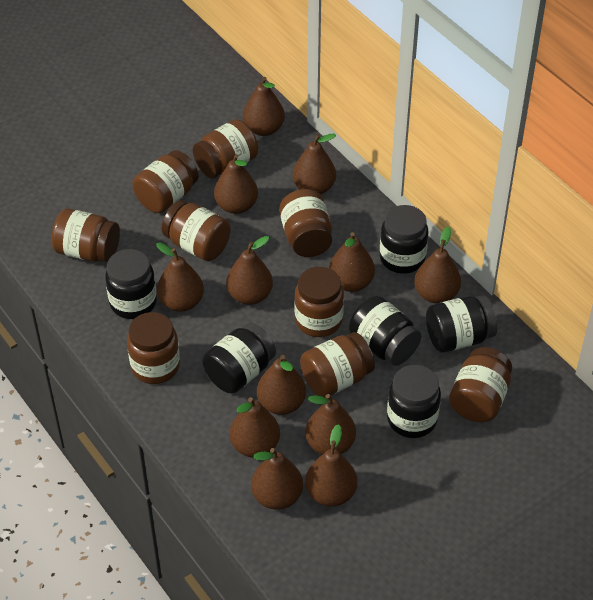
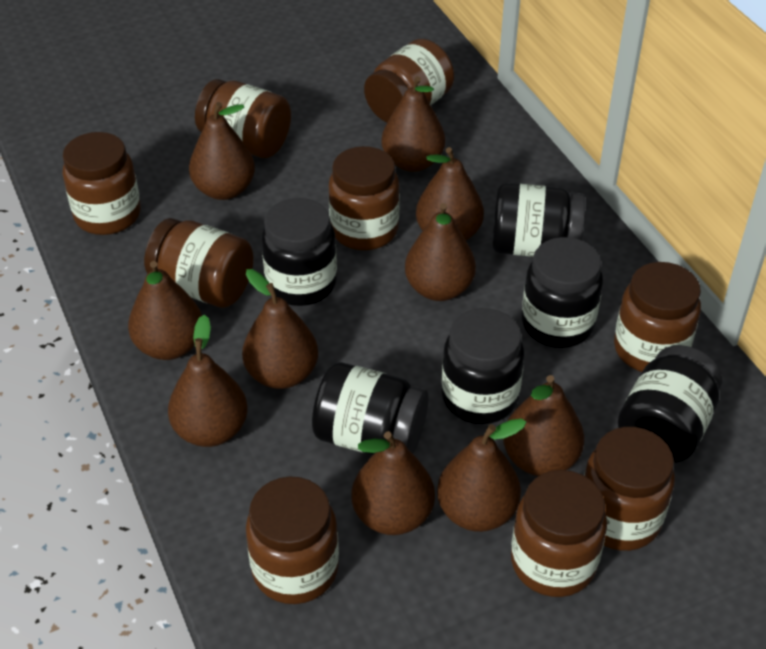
brown pear: [156,242,204,312] [214,154,258,214] [226,236,273,305] [229,397,280,458] [243,77,285,136] [251,448,303,510] [257,355,306,415] [293,134,336,194] [305,394,356,455] [305,424,357,506] [329,232,375,292] [414,227,461,304] = 12 -> [128,261,202,360] [168,314,248,447] [189,102,255,200] [242,269,318,389] [351,431,435,535] [381,76,445,172] [405,203,476,301] [416,147,484,240] [437,419,526,532] [503,375,584,476] = 10

